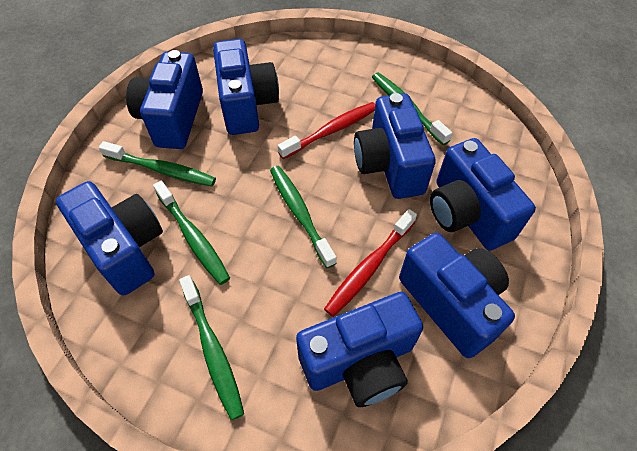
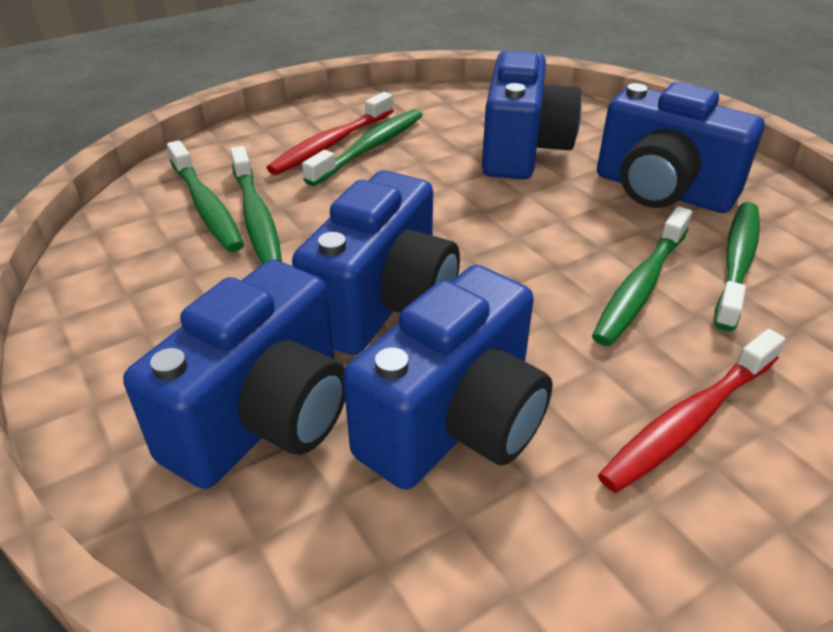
blue camera: [56,181,163,296] [126,50,203,149] [213,39,279,135] [296,292,423,407] [354,93,436,199] [399,233,515,358] [430,138,536,250] = 7 -> [123,260,345,489] [292,171,460,355] [343,265,553,490] [482,51,582,180] [597,82,764,213] = 5

